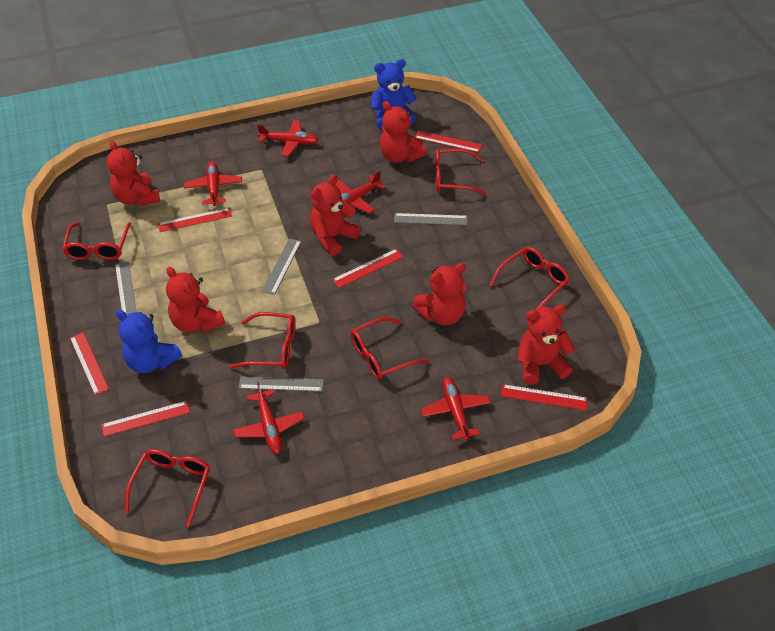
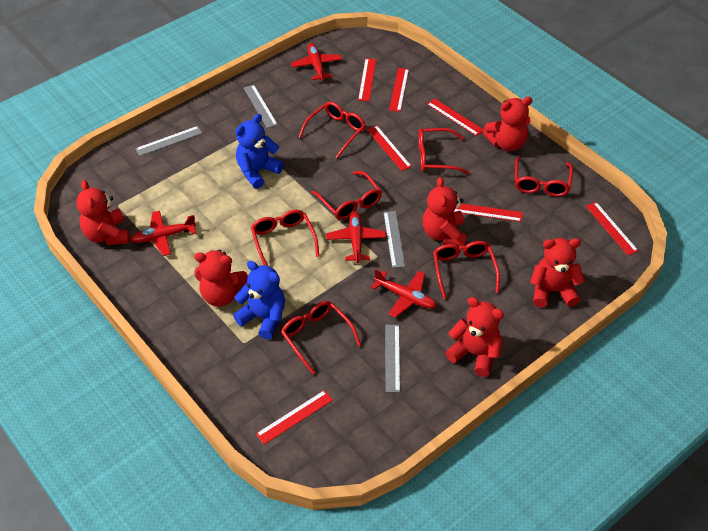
red glasses: [62,222,131,260] [125,449,210,527] [229,312,296,369] [351,317,429,380] [435,149,486,195] [490,247,570,310] = 6 -> [251,210,320,266] [281,301,361,375] [299,101,366,159] [312,171,382,220] [418,128,470,174] [433,241,500,299] [515,157,573,197] = 7
red plane: [184,161,242,206] [233,382,305,454] [257,120,319,157] [335,170,386,214] [420,377,491,441] = 5 -> [130,211,196,256] [291,43,342,81] [326,211,386,263] [371,269,437,318] = 4
red ruler: [70,332,109,395] [102,401,190,437] [158,208,232,232] [332,249,404,288] [415,130,482,153] [501,384,588,410] = 6 -> [256,390,333,445] [358,58,376,101] [367,125,412,171] [389,68,409,112] [427,98,484,136] [453,203,523,222] [586,202,639,255] = 7

